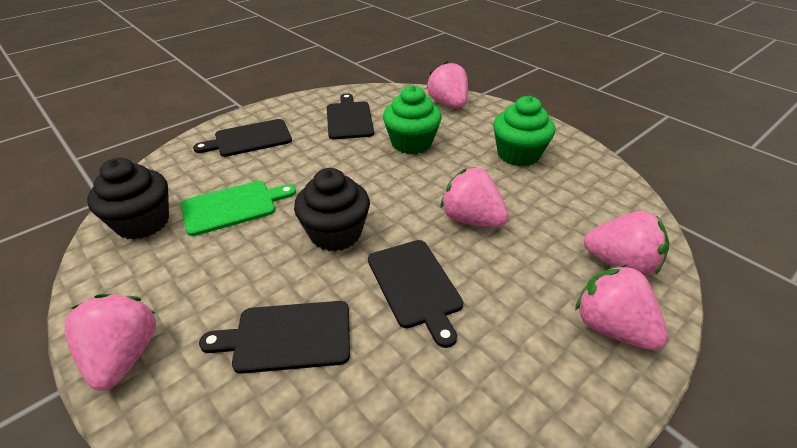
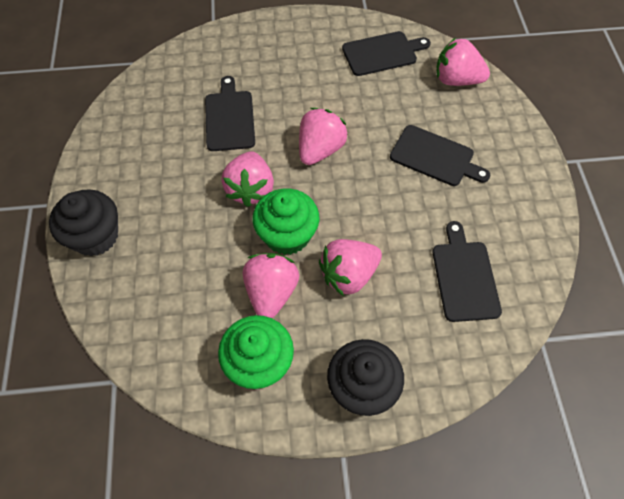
green cutting board: [181,181,296,236] = 1 -> none = 0

